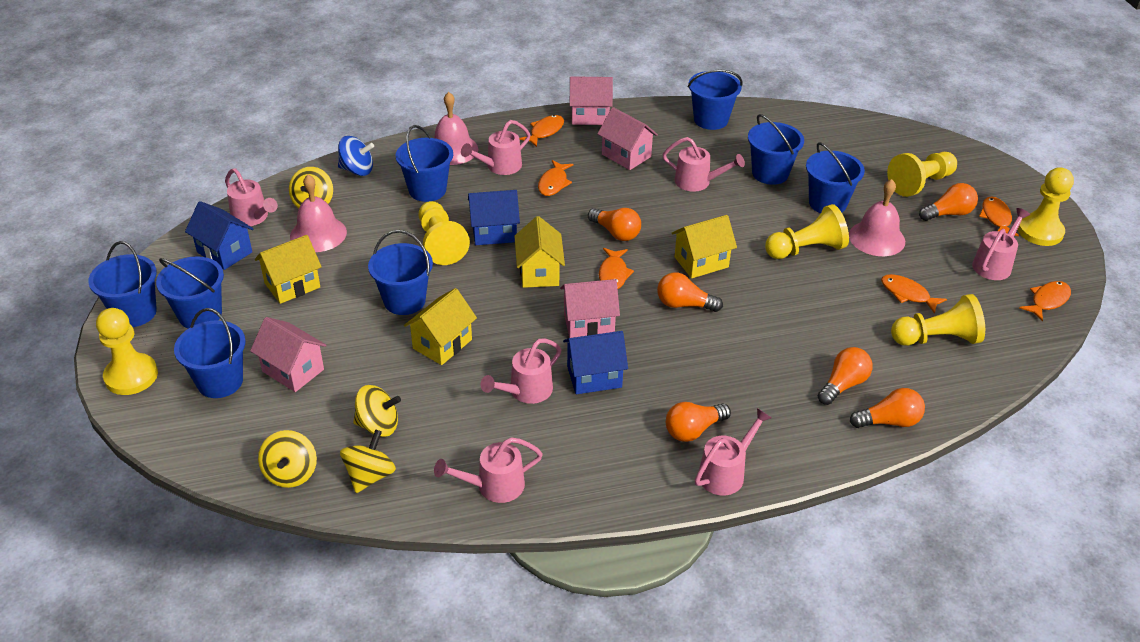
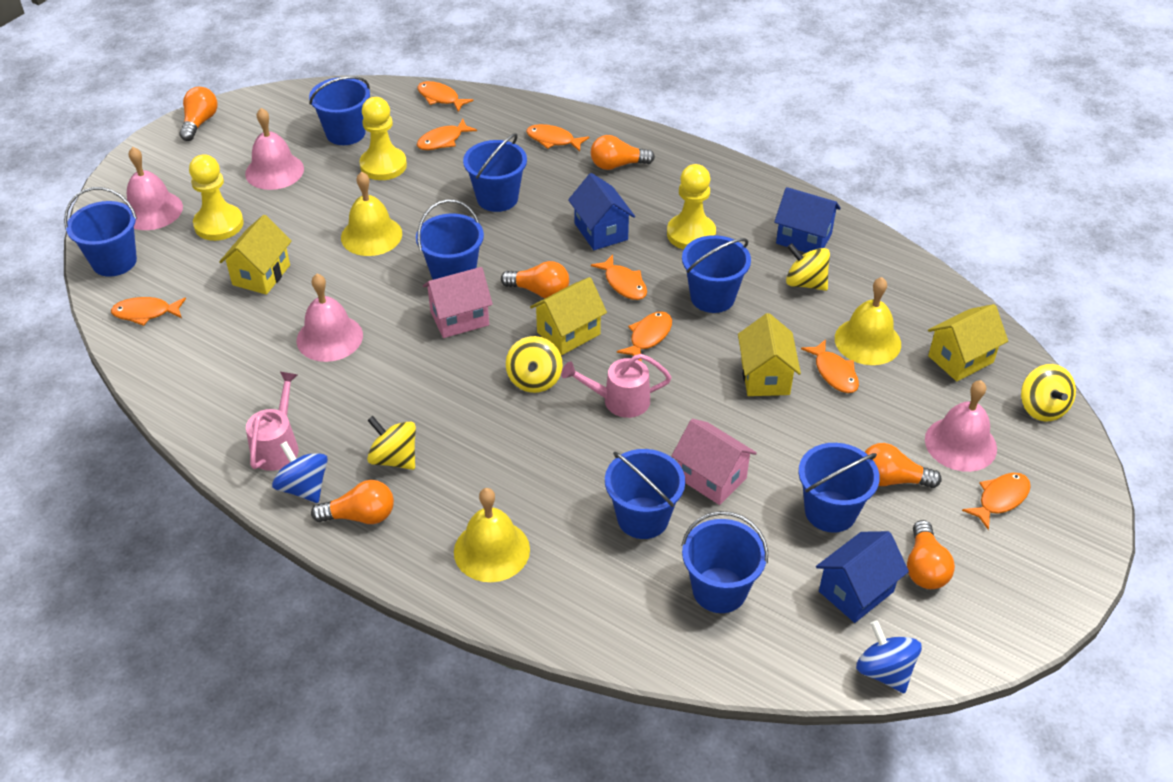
blue spinning top: [338,136,374,176] = 1 -> [272,441,328,503] [856,620,922,693] = 2
orange fish: [519,115,564,147] [538,160,573,196] [599,248,634,289] [881,274,947,314] [979,196,1019,236] [1020,281,1071,321] = 6 -> [111,297,186,326] [417,81,473,112] [417,119,477,150] [526,124,589,152] [591,254,647,300] [617,311,672,362] [801,339,859,393] [962,473,1031,530] = 8
pink bell: [290,175,347,252] [434,92,478,165] [849,179,905,256] = 3 -> [126,147,183,230] [245,108,304,190] [297,274,363,362] [925,380,997,472] = 4
pink house: [250,317,326,392] [560,279,620,338] [570,76,613,125] [597,107,658,170] = 4 -> [423,267,493,338] [671,419,757,505] = 2
pink watering can: [225,168,278,226] [434,437,543,503] [461,120,530,175] [481,338,561,404] [662,137,745,192] [695,408,772,495] [972,208,1031,280] = 7 -> [246,372,299,471] [561,354,672,418] = 2
yellow bell: none = 0 -> [341,172,402,256] [454,488,530,582] [835,277,901,365] = 3
yellow pawn: [96,308,158,395] [419,201,470,265] [765,204,849,259] [887,152,957,197] [891,294,985,346] [1018,167,1074,246] = 6 -> [189,154,244,241] [360,97,407,180] [667,164,716,250] = 3

